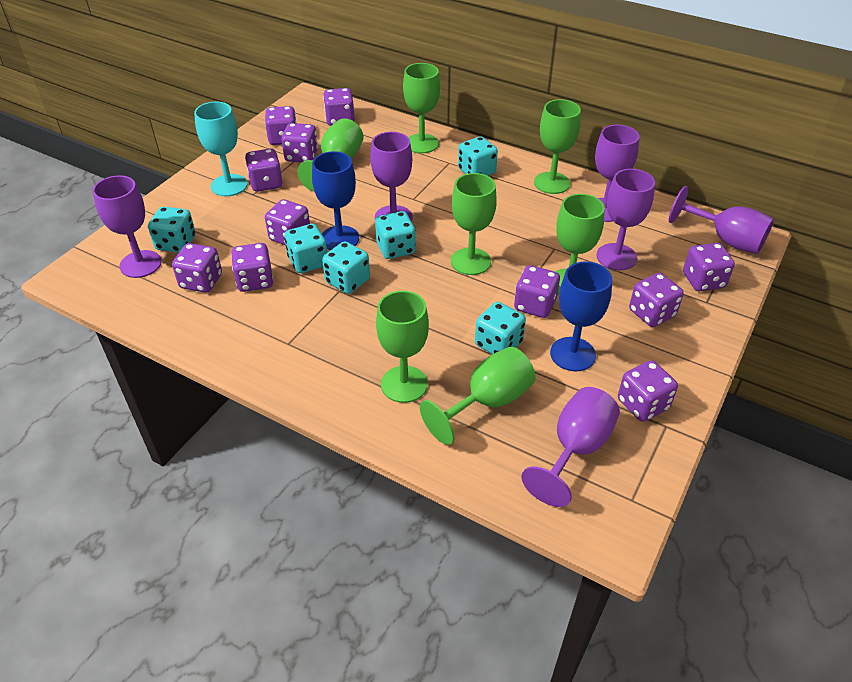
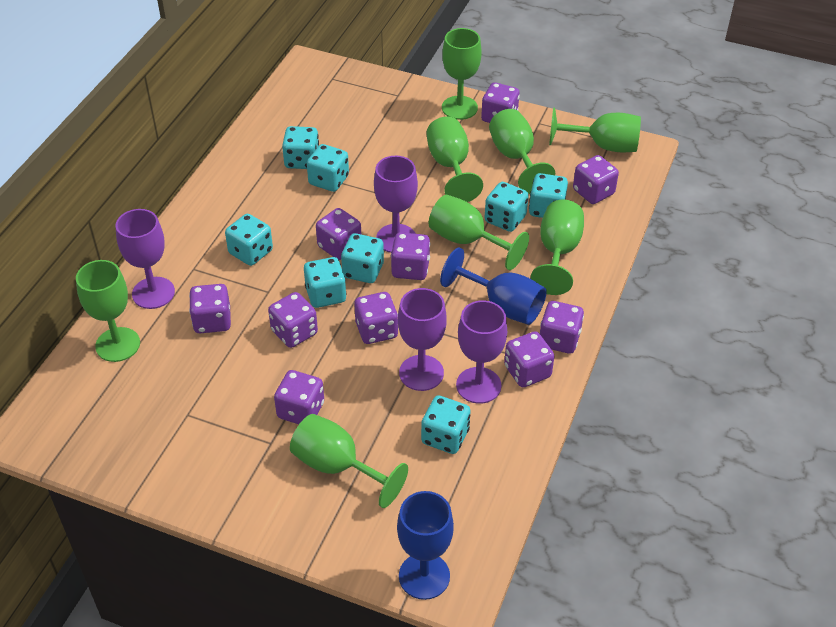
green goblet: [297,118,364,192] [376,291,429,403] [403,63,440,153] [420,347,536,445] [451,173,497,275] [534,99,581,194] [555,194,605,295] = 7 -> [76,260,140,362] [290,414,408,508] [427,116,483,202] [429,195,529,270] [442,28,481,120] [489,109,555,194] [530,200,584,295] [549,107,641,152] = 8
purple dice: [172,243,222,293] [231,243,273,292] [245,148,283,192] [265,106,296,145] [265,199,310,245] [281,123,318,163] [323,88,355,126] [514,265,560,318] [618,360,678,422] [629,273,684,327] [683,243,735,291] = 11 -> [189,284,231,333] [268,292,318,348] [274,370,324,424] [316,208,361,260] [354,292,398,344] [391,232,430,280] [481,83,520,123] [504,331,554,387] [540,301,584,354] [573,155,619,204] = 10
purple goblet: [93,175,162,278] [370,132,413,222] [521,387,620,507] [595,125,640,222] [596,169,655,270] [669,186,774,254] = 6 -> [115,209,175,309] [374,156,418,253] [398,288,447,391] [456,300,507,404] = 4
turquoise dice: [148,207,196,253] [284,224,327,273] [322,241,370,294] [375,211,416,259] [458,136,498,176] [475,302,526,354] = 6 -> [225,214,273,266] [282,126,319,169] [304,257,346,308] [307,144,349,192] [341,233,384,283] [421,396,471,454] [485,182,529,232] [529,173,568,218] = 8
turquoise goblet: [194,101,248,196] = 1 -> none = 0

